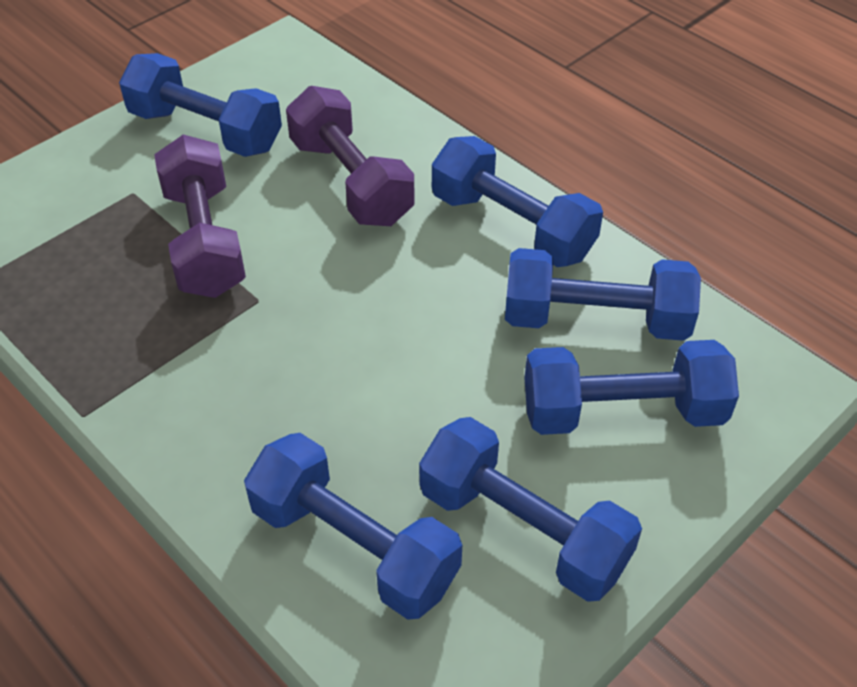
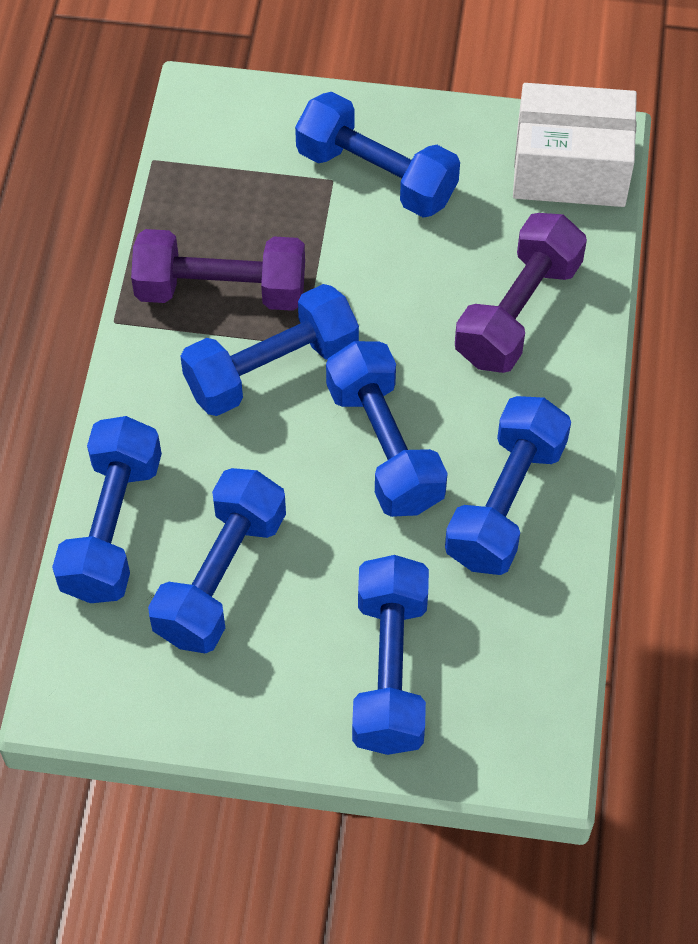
blue dumbbell: [119,53,282,157] [244,433,462,620] [419,417,642,602] [432,136,603,267] [505,248,701,341] [525,340,739,435] = 6 -> [52,416,162,603] [148,468,286,654] [180,284,359,416] [295,92,460,218] [326,341,448,517] [352,555,429,755] [445,396,571,575] = 7
white box: none = 0 -> [513,83,637,207] = 1

